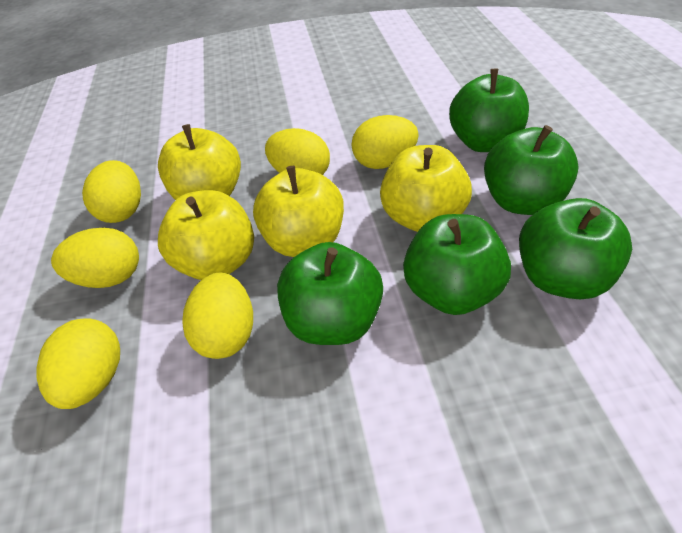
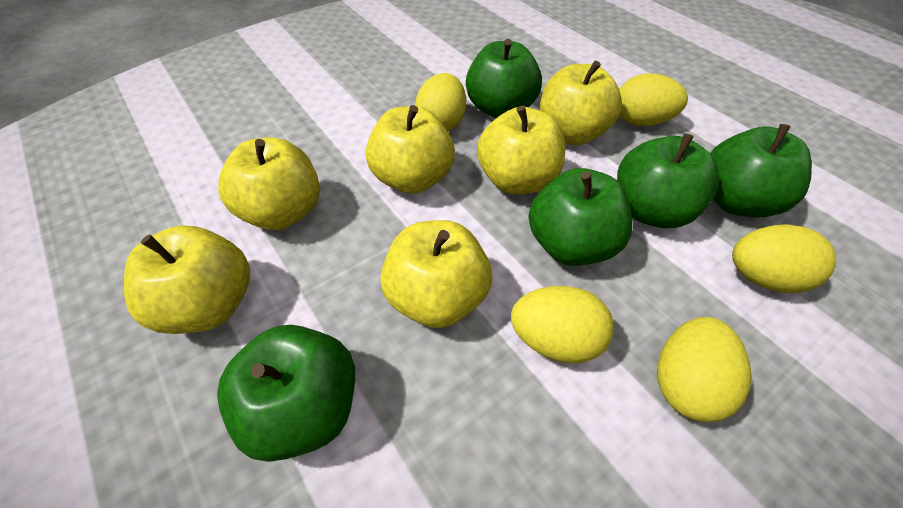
yellow apple: [158,124,241,200] [158,190,254,280] [253,166,344,257] [380,145,472,232] = 4 -> [124,225,250,334] [218,137,320,230] [366,105,455,194] [380,220,492,328] [477,105,565,194] [540,61,622,145] = 6
yellow egg: [37,318,120,409] [51,228,139,288] [82,160,141,223] [182,273,253,359] [265,128,330,175] [351,115,419,169] = 6 -> [415,73,466,131] [511,286,614,363] [619,73,688,126] [657,317,752,422] [732,224,836,293] = 5

